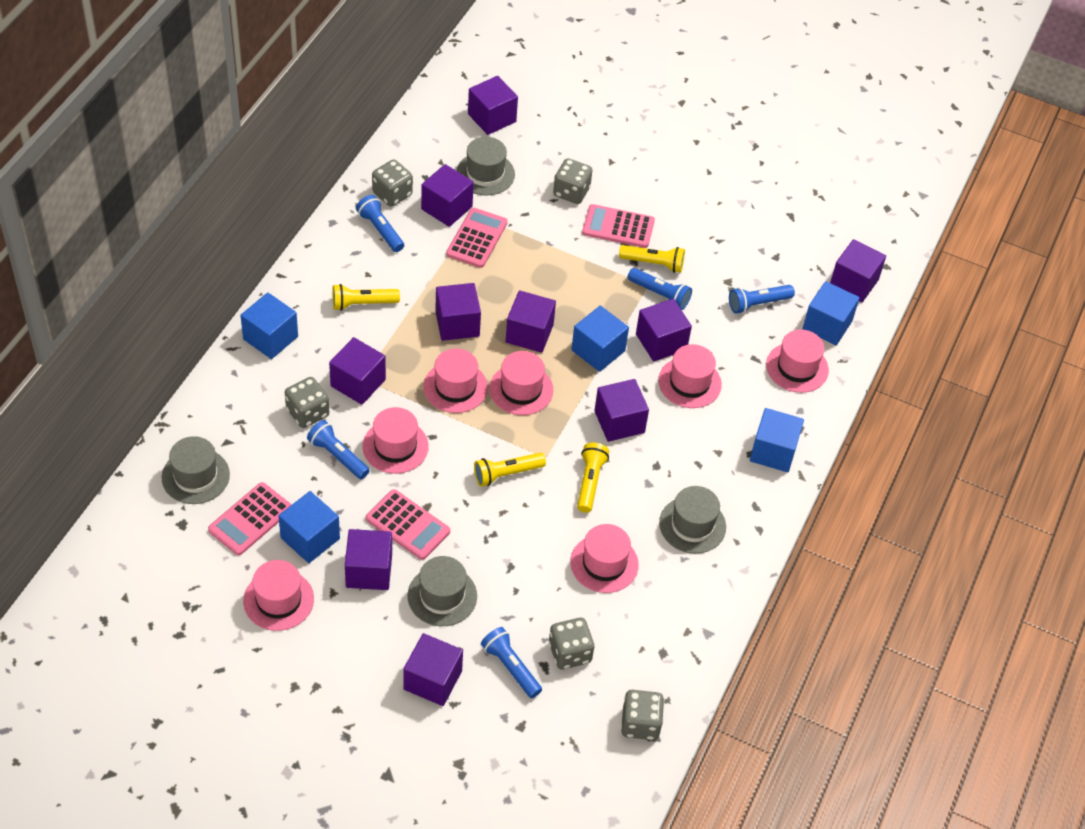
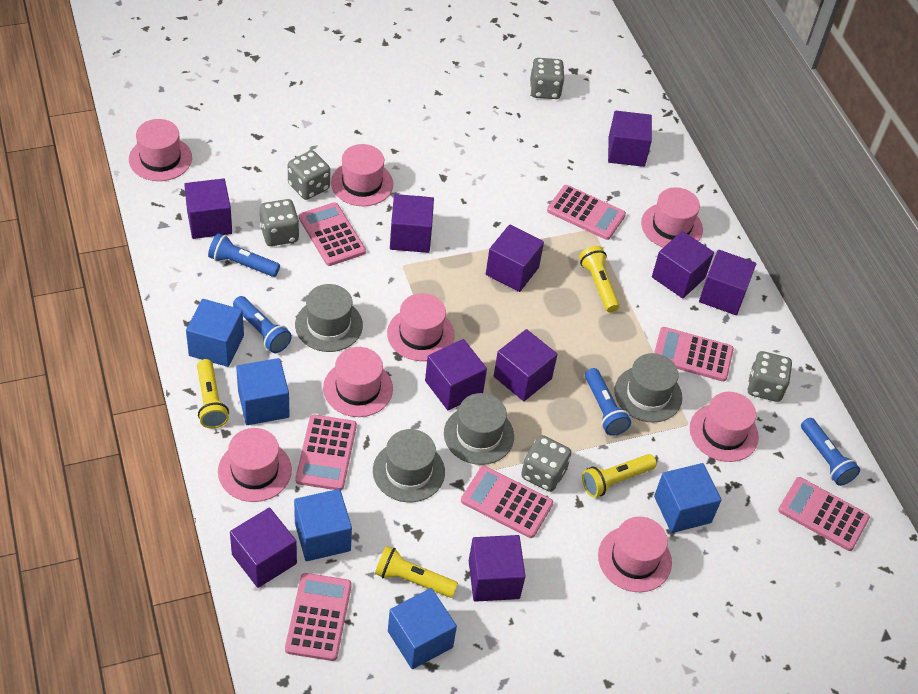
blue flashlight: [307,420,370,479] [356,195,404,252] [481,627,542,698] [627,268,692,310] [729,285,795,314] = 5 -> [208,233,280,277] [233,296,292,353] [585,368,631,436] [801,418,860,486] = 4
pink calculator: [208,482,292,555] [366,489,450,560] [446,208,508,268] [582,204,655,248] = 4 -> [285,573,352,661] [295,415,357,490] [299,202,366,266] [461,466,553,538] [547,185,626,240] [654,327,734,382] [778,477,870,551] = 7
pink hat: [243,560,314,631] [362,407,429,474] [423,348,488,413] [489,351,553,415] [570,524,639,593] [658,344,722,408] [766,330,829,393] = 7 -> [129,119,192,181] [218,428,292,502] [323,347,393,417] [331,144,393,206] [387,293,455,361] [598,516,672,592] [641,187,703,247] [690,392,759,462] = 8

